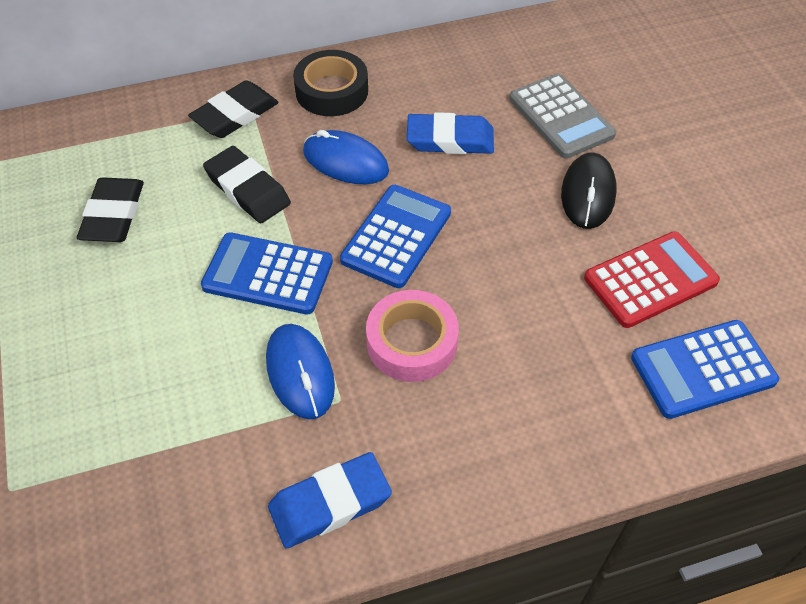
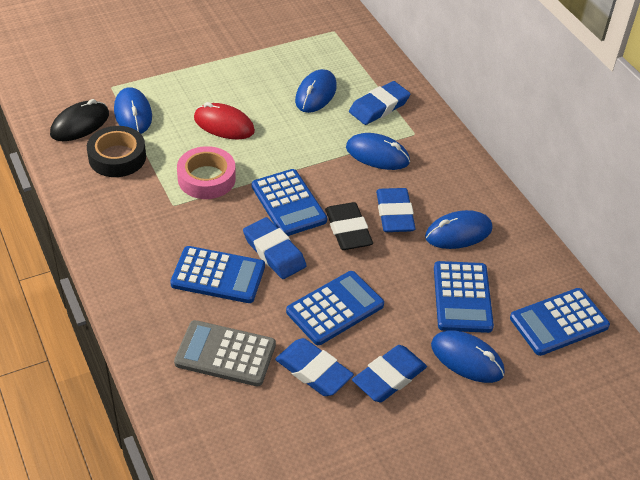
black eraser: [77,177,144,242] [188,80,278,138] [203,146,291,223] = 3 -> [325,202,373,250] = 1
blue calculator: [201,232,333,315] [340,185,451,288] [631,320,779,419] = 3 -> [170,246,265,303] [252,169,327,236] [286,271,384,345] [434,261,494,333] [510,288,610,356] = 5
blue eraser: [268,452,392,549] [407,112,494,154] = 2 -> [243,217,306,279] [275,338,354,396] [349,81,410,125] [352,345,427,402] [376,188,416,232] = 5
blue mouse: [266,324,335,419] [303,130,389,184] = 2 -> [114,87,152,134] [295,69,337,113] [346,133,410,170] [425,210,492,249] [431,330,505,383] = 5
red calculator: [584,231,720,328] = 1 -> none = 0
red mouse: none = 0 -> [194,102,255,139] = 1

